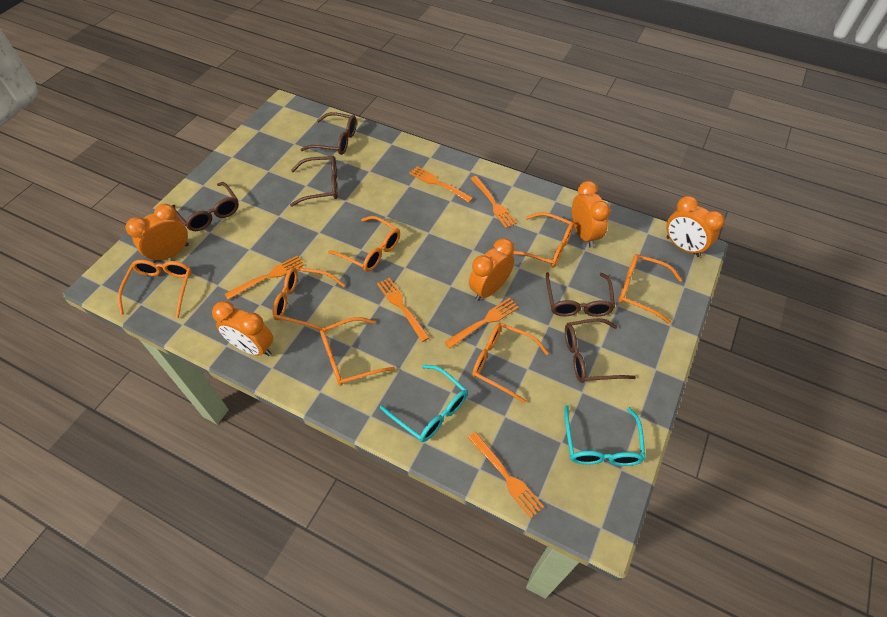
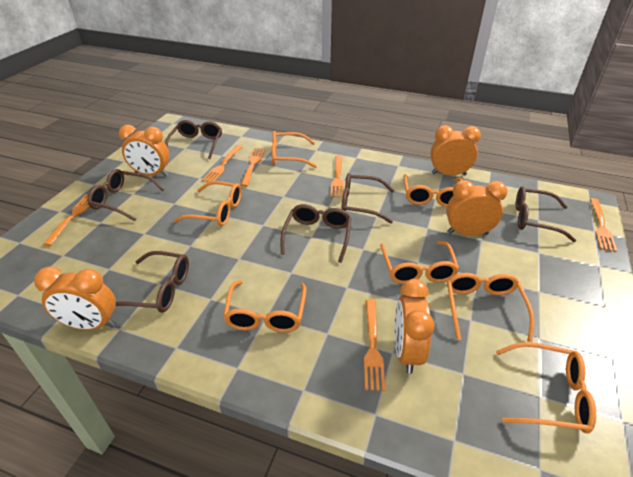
brown glasses: [172,182,239,231] [290,156,338,207] [300,112,357,155] [546,272,615,317] [565,318,636,383] = 5 -> [88,169,165,221] [116,251,189,313] [165,120,222,159] [281,204,352,263] [341,173,394,223] [516,186,576,242] = 6
turquoise glasses: [380,365,468,442] [564,405,646,466] = 2 -> none = 0

